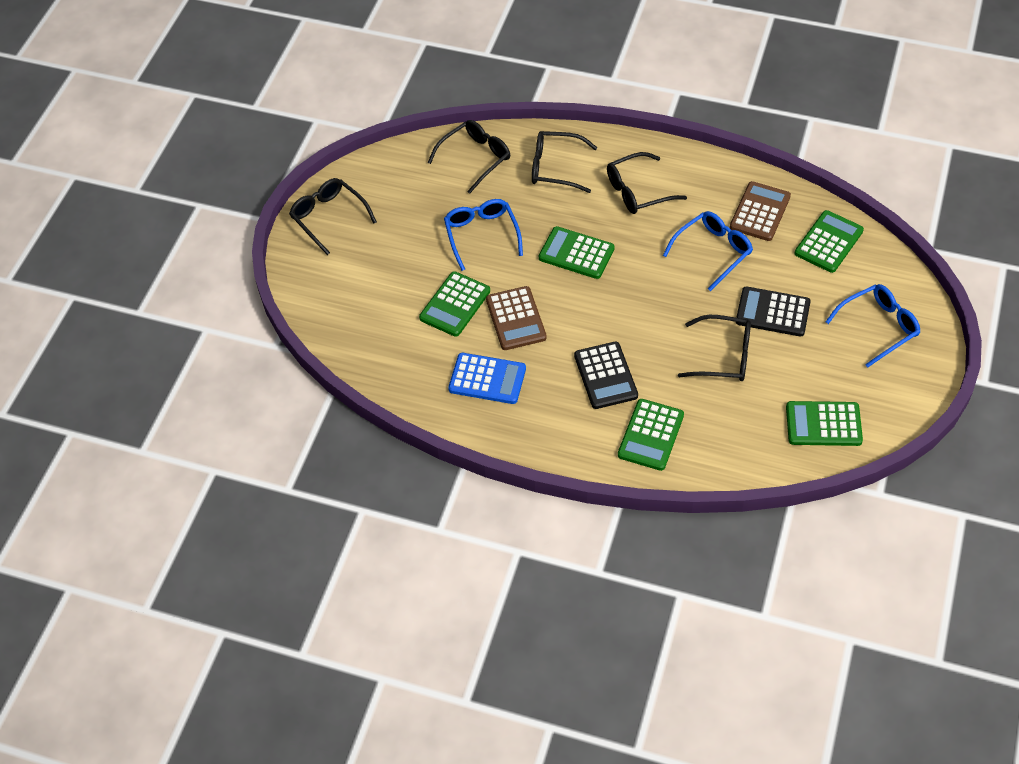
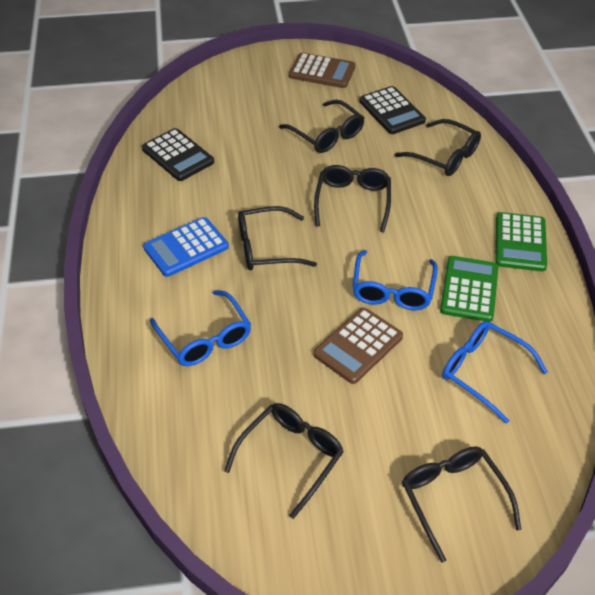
black glasses: [289,178,377,255] [428,120,510,194] [532,131,597,193] [607,152,687,214] [678,315,751,381] = 5 -> [224,403,344,519] [238,206,317,270] [279,100,364,153] [314,165,391,232] [395,119,481,176] [402,447,521,563] = 6
green calculator: [419,271,490,337] [539,226,615,279] [618,399,684,471] [786,401,863,446] [795,210,864,273] = 5 -> [440,256,499,322] [495,212,547,271] = 2

